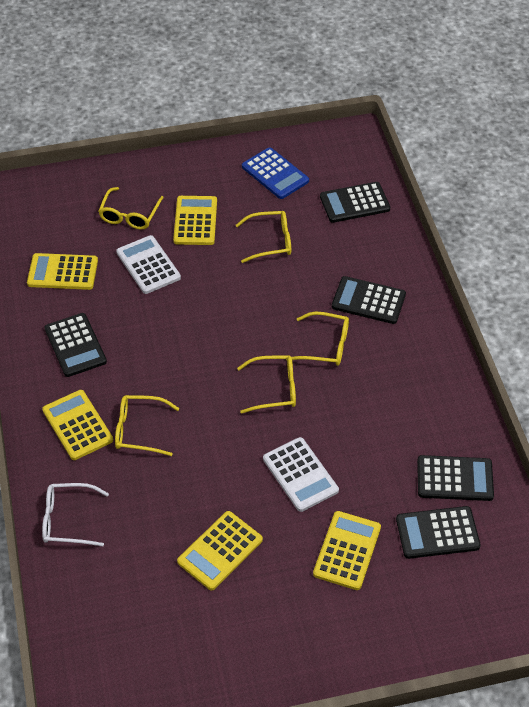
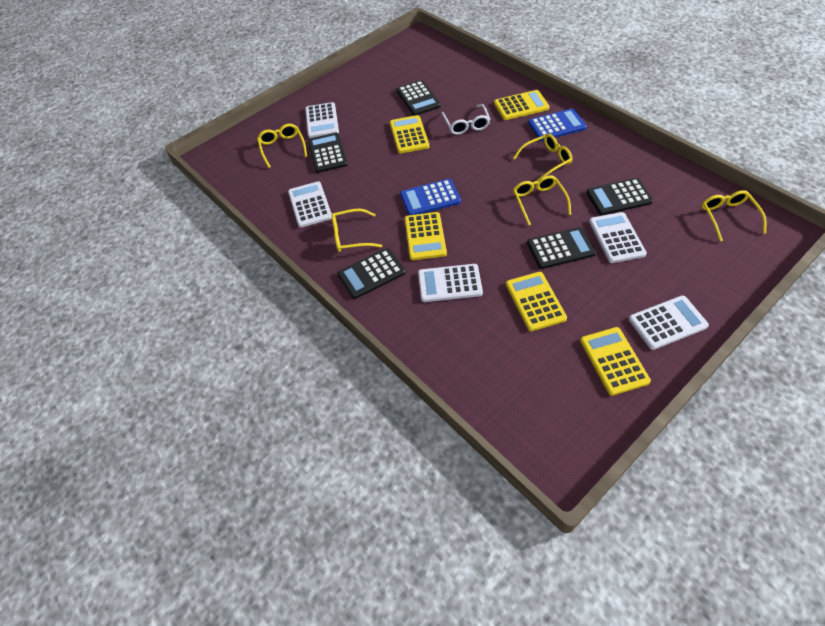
blue calculator: [242,147,309,199] = 1 -> [400,179,461,215] [528,108,587,141] = 2
white calculator: [116,235,181,294] [263,437,339,512] = 2 -> [288,181,332,228] [305,102,339,138] [418,264,483,302] [589,212,647,263] [629,295,709,350] = 5

